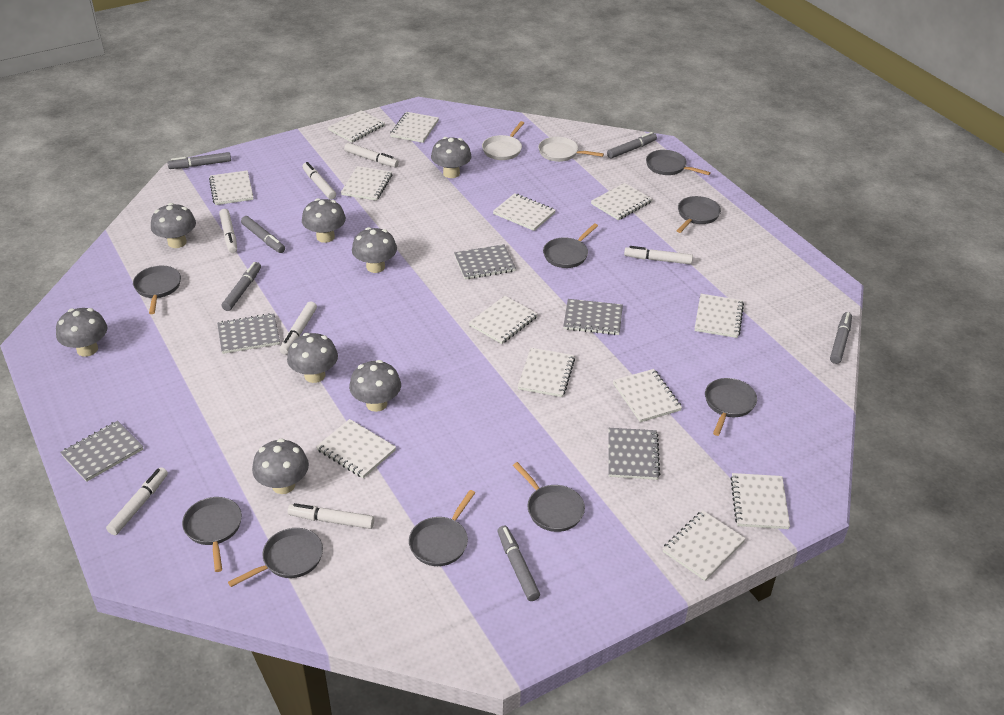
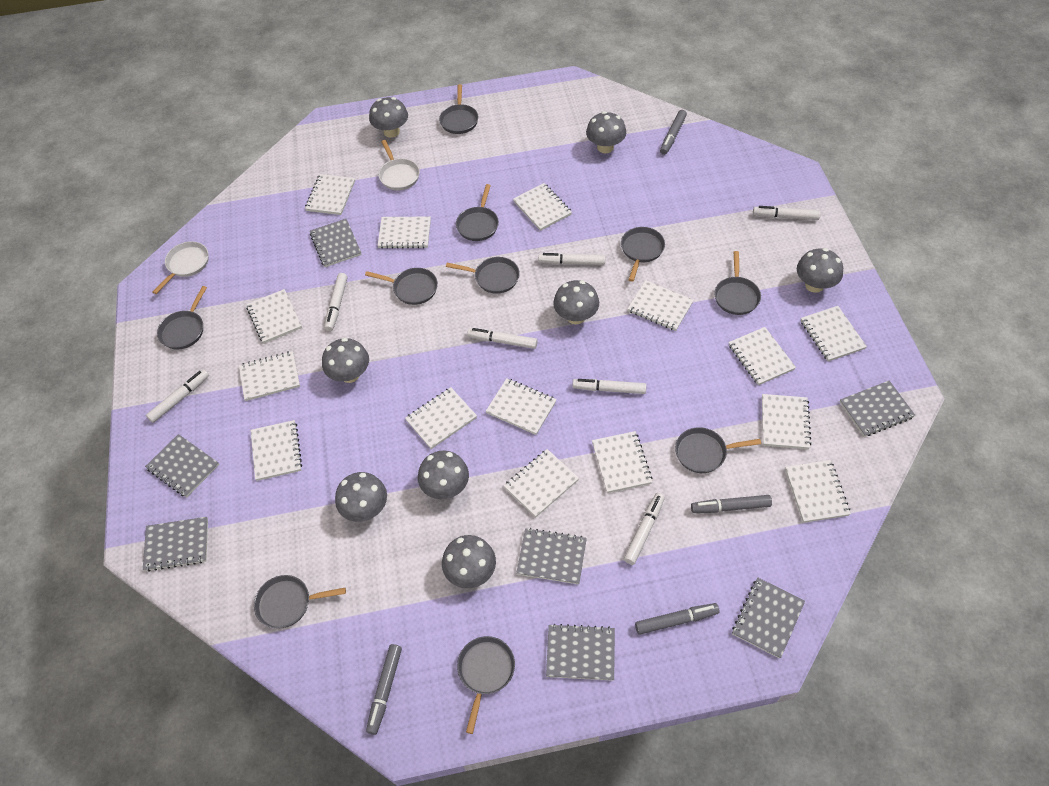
grey marker: [167,152,231,169] [222,262,261,311] [241,216,285,253] [498,525,540,601] [607,132,657,159] [830,312,852,364] = 6 -> [366,644,402,735] [635,603,720,635] [660,110,687,155] [691,495,772,513] = 4
grey notebook: [60,421,143,482] [217,313,280,354] [454,244,516,279] [563,299,623,335] [608,428,660,480] = 5 -> [143,517,208,572] [145,434,219,498] [310,219,362,267] [516,528,587,584] [546,624,615,681] [732,578,805,658] [840,381,915,437] = 7
grey pan: [133,266,181,314] [182,497,242,572] [228,528,323,587] [409,490,475,566] [513,462,585,532] [543,224,598,268] [646,150,711,175] [677,196,721,233] [705,378,757,436] = 9 -> [157,286,207,349] [254,575,346,628] [365,268,438,305] [439,84,478,134] [446,257,520,294] [456,184,499,241] [457,636,515,734] [621,227,665,282] [675,427,761,473] [714,251,761,315] = 10
white notebook: [209,170,253,205] [316,419,396,478] [328,110,385,142] [341,166,392,201] [390,112,439,143] [469,296,538,344] [493,193,556,231] [518,348,575,397] [591,183,652,220] [613,369,682,422] [663,510,746,581] [695,294,744,338] [730,473,790,529] = 13 -> [239,351,300,401] [246,289,302,343] [251,420,302,481] [305,174,355,215] [377,217,431,249] [405,387,477,449] [486,378,557,435] [504,449,579,517] [513,183,572,231] [592,431,652,493] [627,280,694,331] [729,327,796,385] [762,394,811,449] [785,460,851,523] [800,306,867,361] = 15

